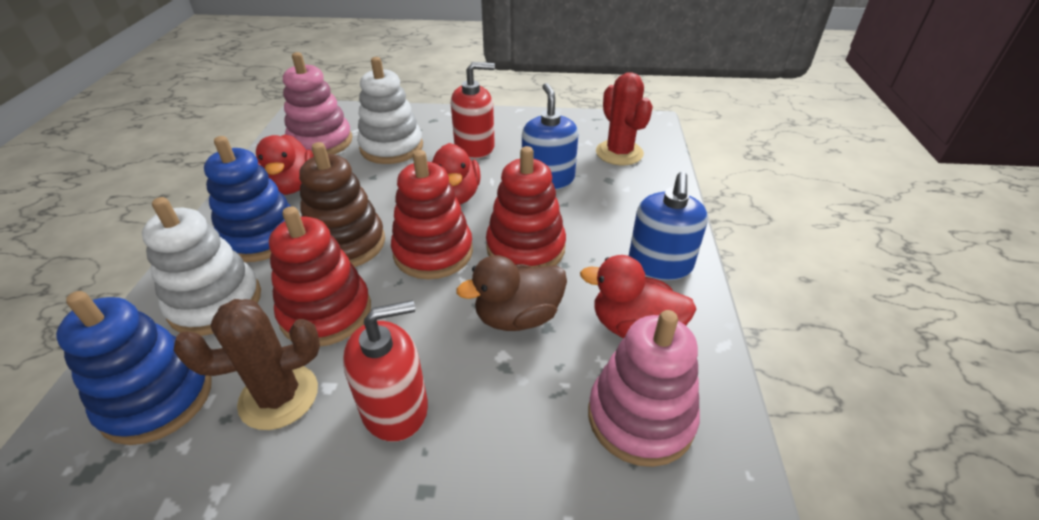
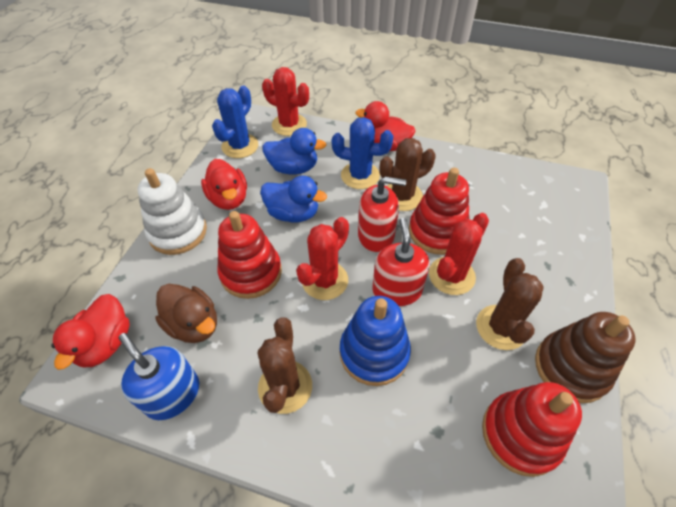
blue cactus: none = 0 -> [212,86,258,158] [332,117,393,189] = 2
blue duck: none = 0 -> [260,175,327,222] [262,128,326,174] = 2
blue soap dispenser: [522,83,578,190] [629,172,708,280] = 2 -> [118,333,199,420] = 1
blue stacking toy: [56,291,212,445] [204,136,291,262] = 2 -> [340,296,411,386] = 1
brown cactus: [174,299,320,430] = 1 -> [258,317,312,414] [379,138,436,211] [476,258,544,350] = 3
pink stacking toy: [283,52,352,154] [588,310,700,467] = 2 -> none = 0
red cactus: [596,72,653,165] = 1 -> [262,67,309,136] [296,217,349,300] [429,213,489,295] = 3
white stacking toy: [142,197,261,336] [357,57,423,164] = 2 -> [138,168,207,255] = 1

